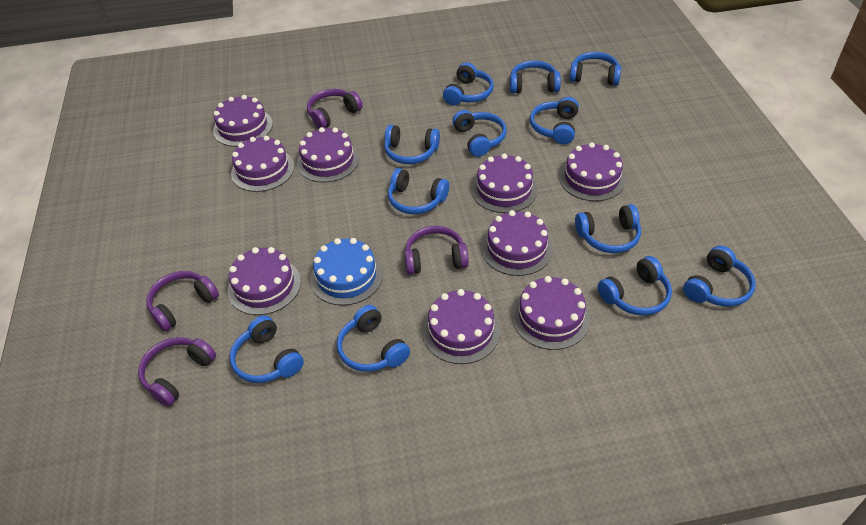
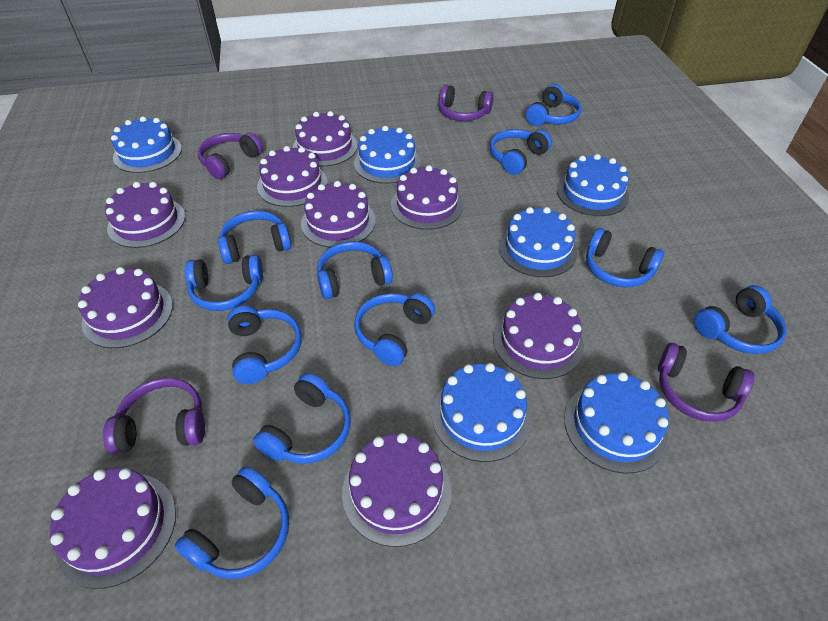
blue cake: [310,238,383,306] = 1 -> [111,117,182,173] [354,126,421,184] [432,363,531,462] [499,207,578,277] [557,154,629,216] [564,372,669,474] = 6
blue headphones: [230,315,304,383] [337,305,410,372] [384,125,440,164] [388,168,449,214] [443,62,494,105] [452,110,507,157] [510,60,561,93] [530,97,579,144] [569,52,621,86] [575,204,641,253] [598,256,672,316] [683,246,756,307] = 12 -> [175,466,289,579] [185,255,263,311] [218,211,291,264] [227,306,302,384] [253,373,351,464] [317,241,393,299] [354,293,435,366] [490,129,552,175] [526,84,581,126] [586,228,664,287] [694,285,787,354] = 11

